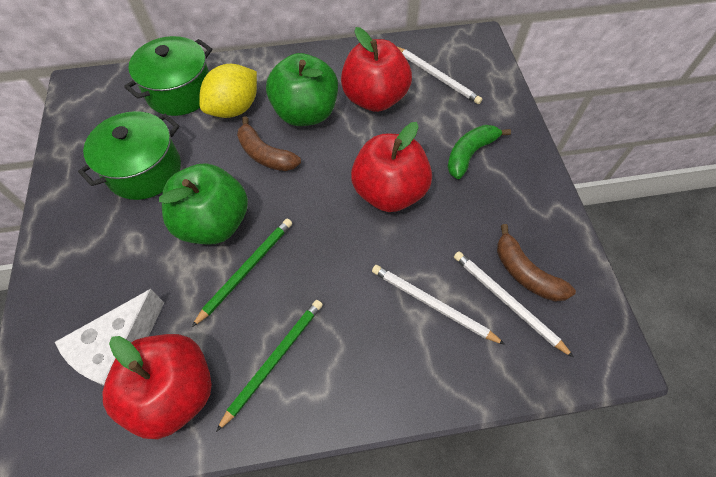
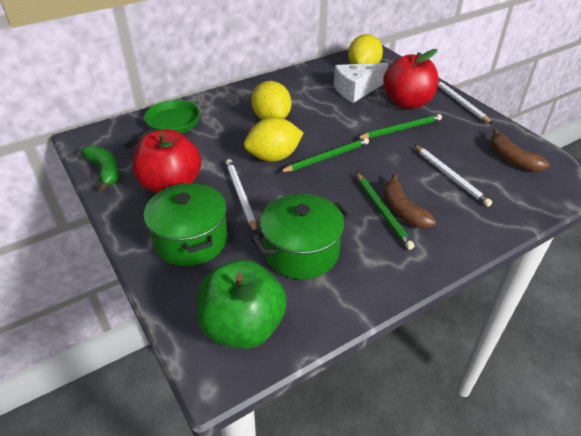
green apple: [159,163,248,245] [266,53,338,126] = 2 -> [197,260,287,349] = 1
green pan: none = 0 -> [124,100,200,149] = 1
green pencil: [192,219,292,327] [216,300,323,432] = 2 -> [280,138,369,172] [356,172,414,250] [357,114,442,139] = 3
red apple: [103,334,212,439] [341,27,412,112] [351,122,432,212] = 3 -> [132,129,202,193] [383,49,439,109] = 2
yellow lemon: [199,64,257,118] = 1 -> [244,117,303,162] [251,81,291,120] [348,34,383,64] = 3

